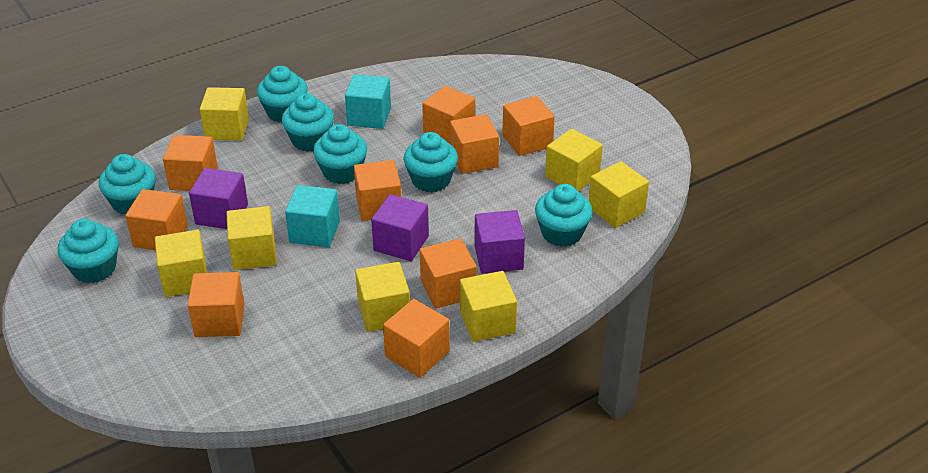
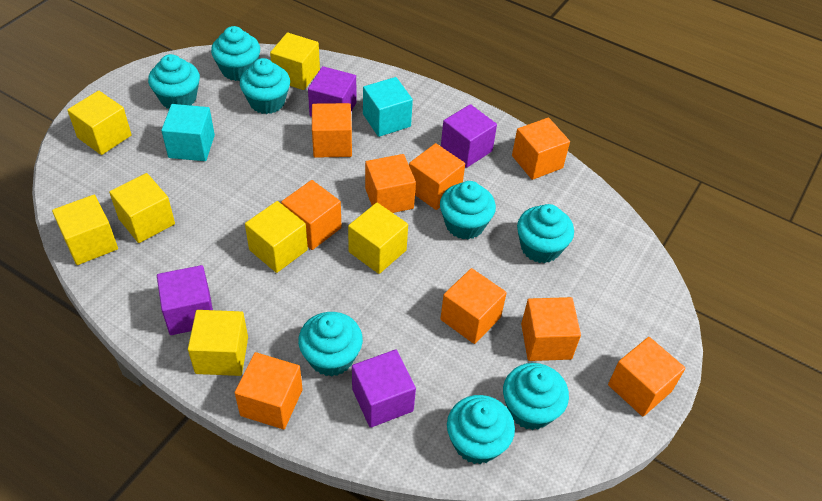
purple cube: [189,168,248,229] [371,194,429,261] [474,210,525,274] = 3 -> [157,265,213,335] [308,66,356,117] [352,350,416,428] [441,104,497,168] = 4
turquoise cupcake: [57,219,118,283] [99,154,156,215] [257,66,308,122] [282,93,334,152] [313,124,367,184] [404,132,458,192] [535,184,593,247] = 7 -> [148,54,200,109] [211,26,260,81] [240,58,290,114] [298,312,363,377] [440,181,496,239] [447,395,515,464] [503,363,569,430] [517,204,574,263] = 8

